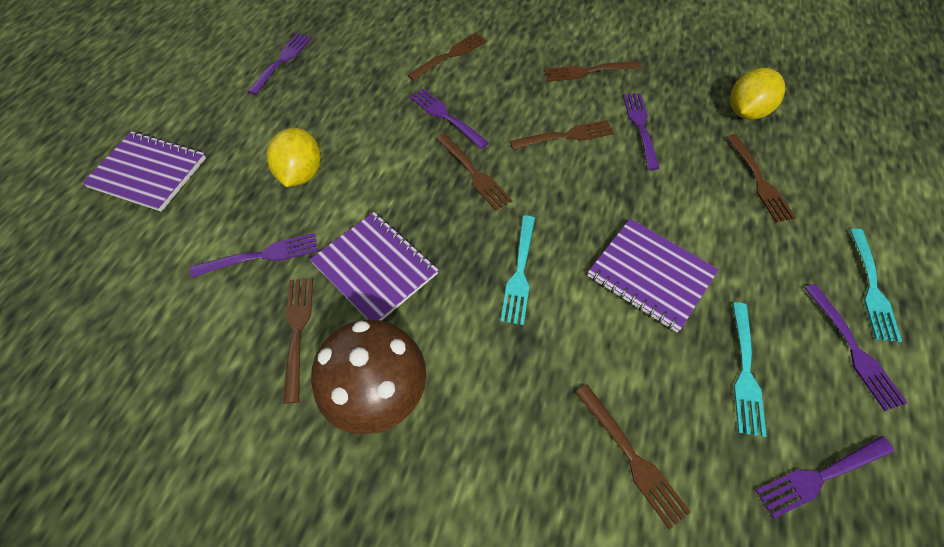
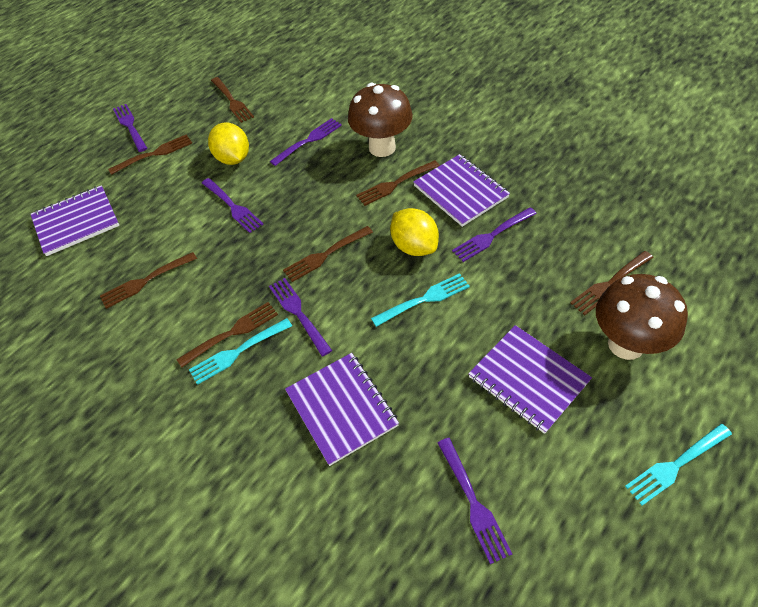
brown mushroom: [311,319,426,434] = 1 -> [348,83,413,157] [596,274,688,360] = 2
purple notebook: [82,131,206,212] [310,212,438,320] [587,218,719,332] = 3 -> [31,185,119,256] [285,353,399,466] [413,154,510,227] [468,325,592,434] = 4

